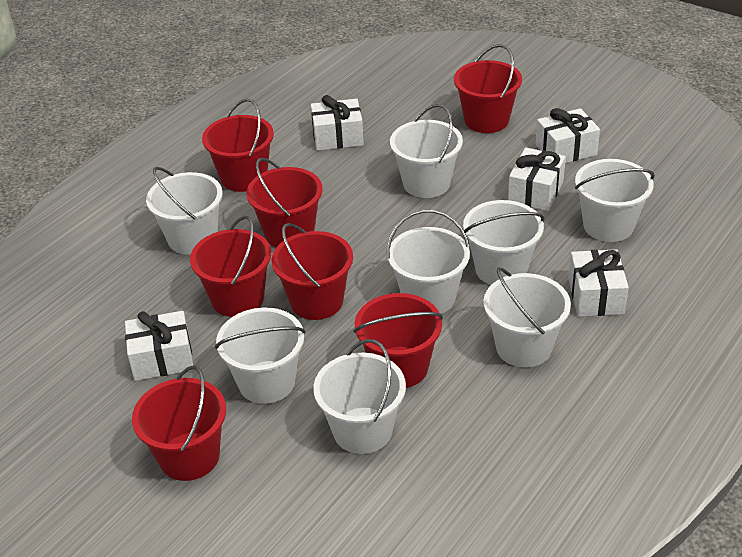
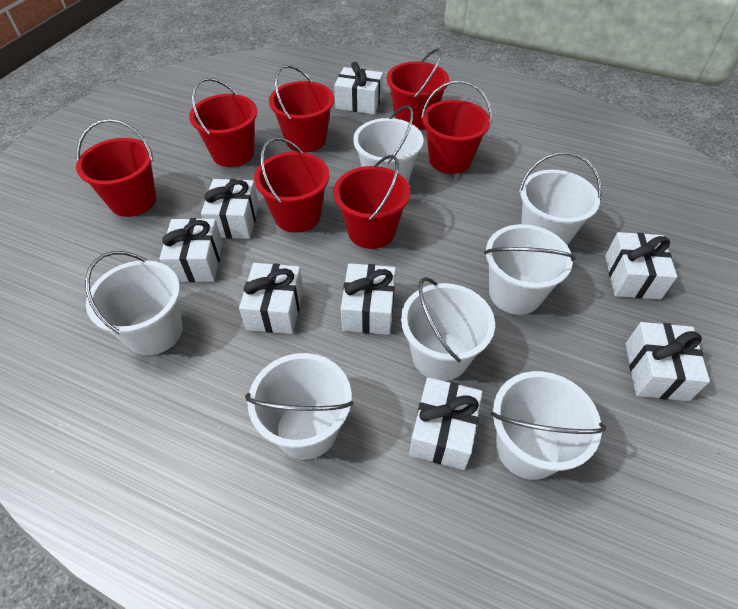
white bucket: [146,167,222,255] [215,307,305,404] [313,339,406,454] [386,210,470,314] [390,104,463,198] [463,200,545,285] [483,267,571,367] [575,159,655,242] = 8 -> [85,251,183,355] [245,353,353,459] [353,105,424,183] [401,277,495,381] [484,224,576,315] [491,371,606,480] [519,152,602,245] = 7
white gift: [125,311,194,381] [311,95,364,151] [508,147,566,211] [536,108,600,163] [568,249,629,317] = 5 -> [159,218,223,282] [201,179,259,239] [239,263,303,334] [334,62,383,114] [341,263,396,335] [409,377,482,470] [605,232,677,300] [625,322,710,401] = 8

